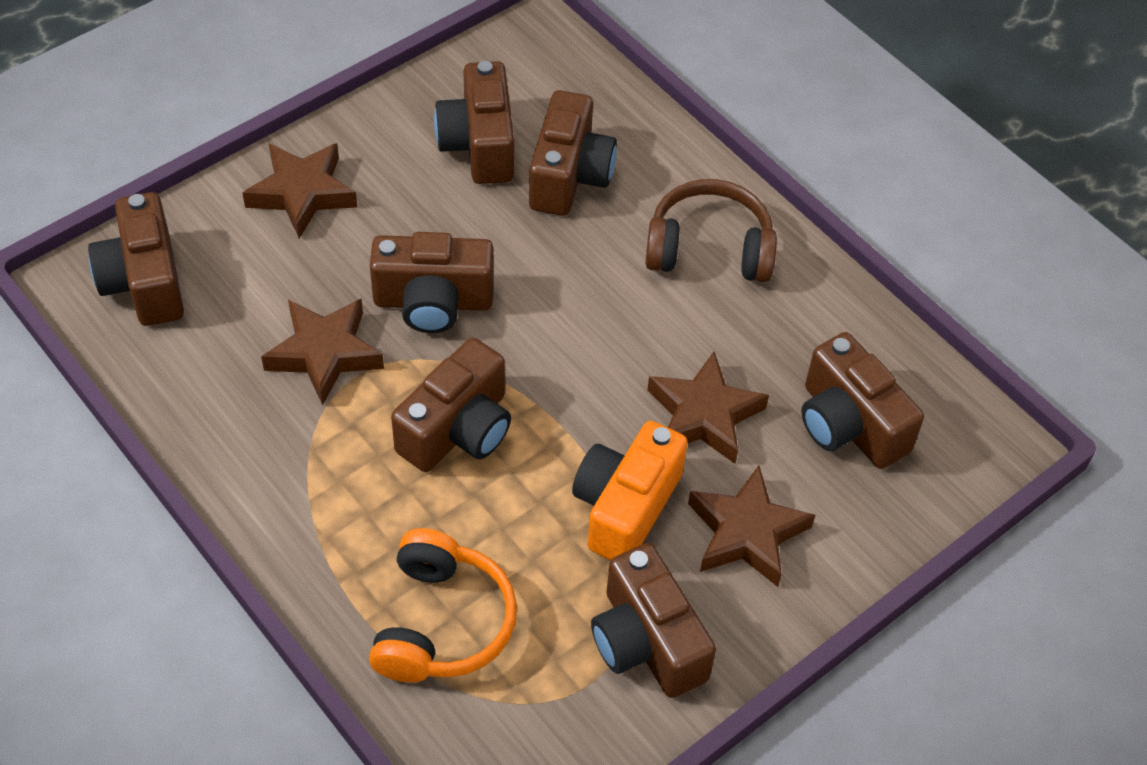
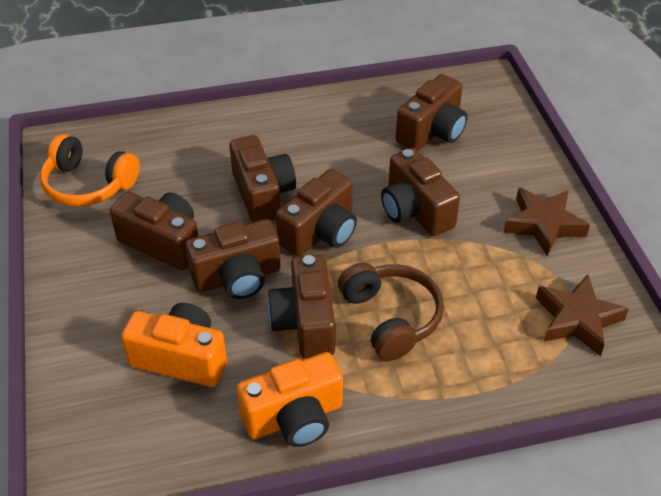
brown star: [242,143,357,238] [261,299,384,406] [647,352,769,464] [688,465,815,587] = 4 -> [504,188,590,257] [536,275,629,356] = 2
orange camera: [572,421,688,560] = 1 -> [121,303,227,387] [237,352,343,447] = 2

